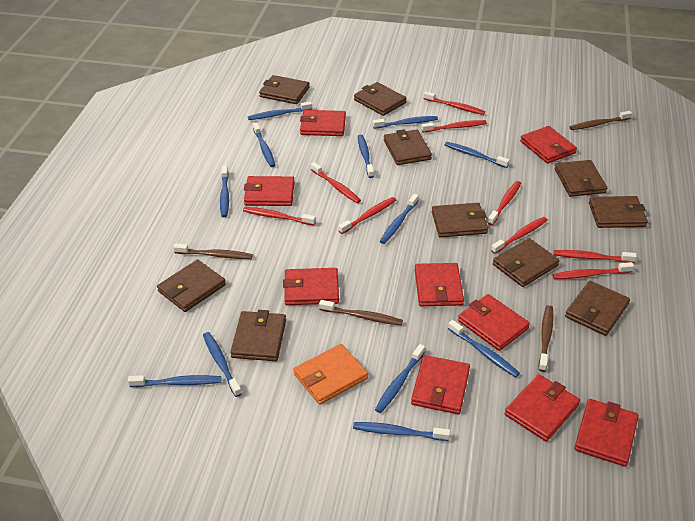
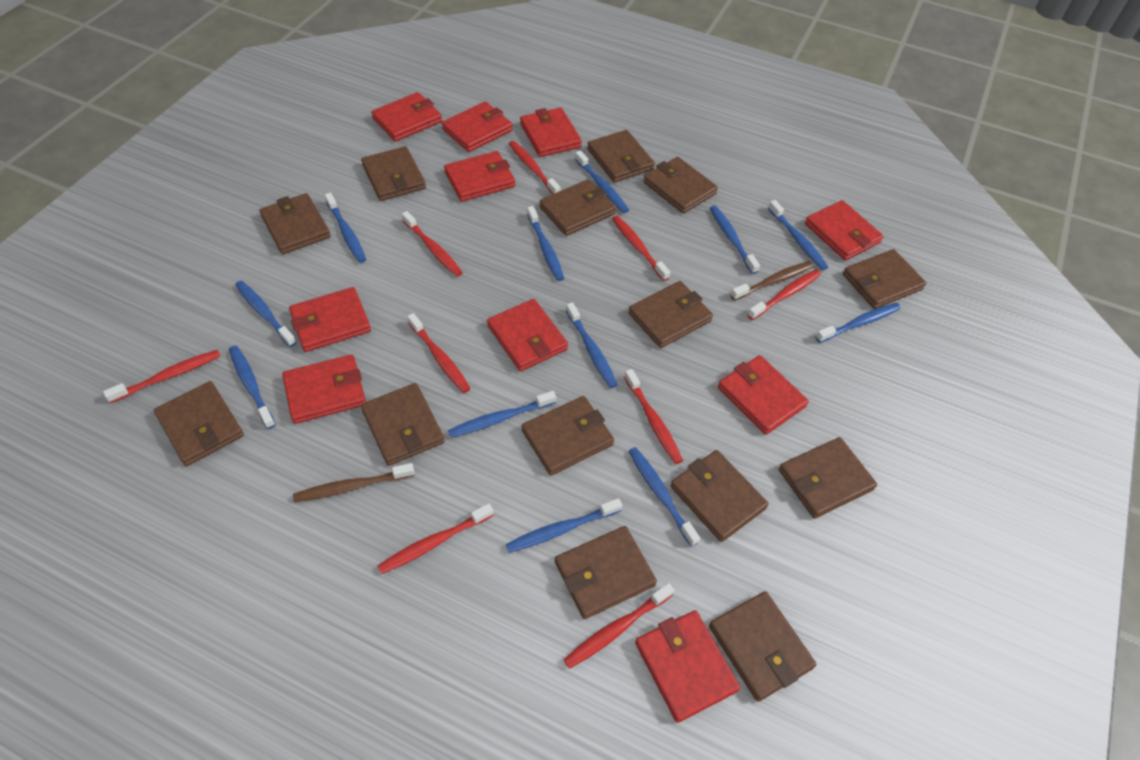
brown toothbrush: [173,243,253,259] [319,300,403,326] [539,305,554,372] [570,111,632,130] = 4 -> [293,463,415,502] [731,261,814,301] = 2
brown wallet: [157,260,226,312] [230,310,286,361] [259,75,310,104] [354,82,407,116] [384,129,432,165] [432,203,488,237] [493,238,560,287] [555,160,607,197] [565,281,630,336] [589,196,648,228] = 10 -> [154,381,244,466] [259,193,331,254] [361,146,426,201] [361,383,445,466] [522,396,614,475] [540,179,616,236] [555,526,657,619] [587,130,655,183] [628,281,713,348] [644,157,718,214] [671,450,769,542] [709,591,816,702] [779,437,877,519] [843,249,926,309] = 14
orange wallet: [293,344,368,404] = 1 -> none = 0
red wallet: [244,176,295,206] [283,268,339,305] [300,110,346,136] [411,355,470,414] [415,263,464,306] [458,294,530,351] [504,374,580,442] [520,126,577,164] [574,399,639,467] = 9 -> [282,355,366,424] [289,287,371,352] [371,92,442,142] [442,101,513,152] [444,151,515,202] [487,299,568,371] [520,108,582,157] [635,610,740,723] [718,355,809,435] [805,200,884,260] = 10

